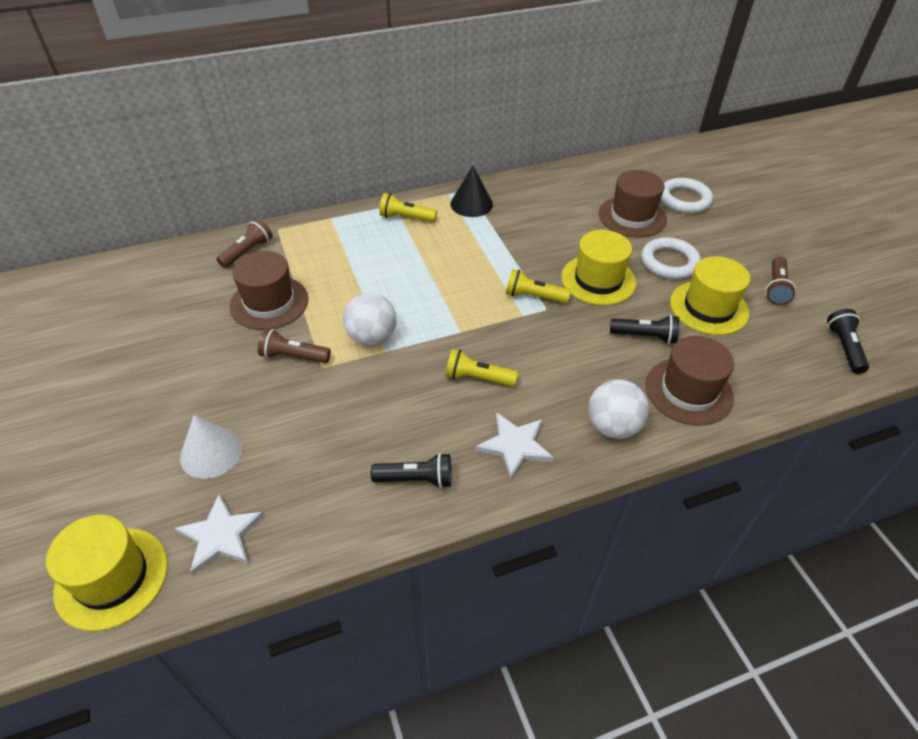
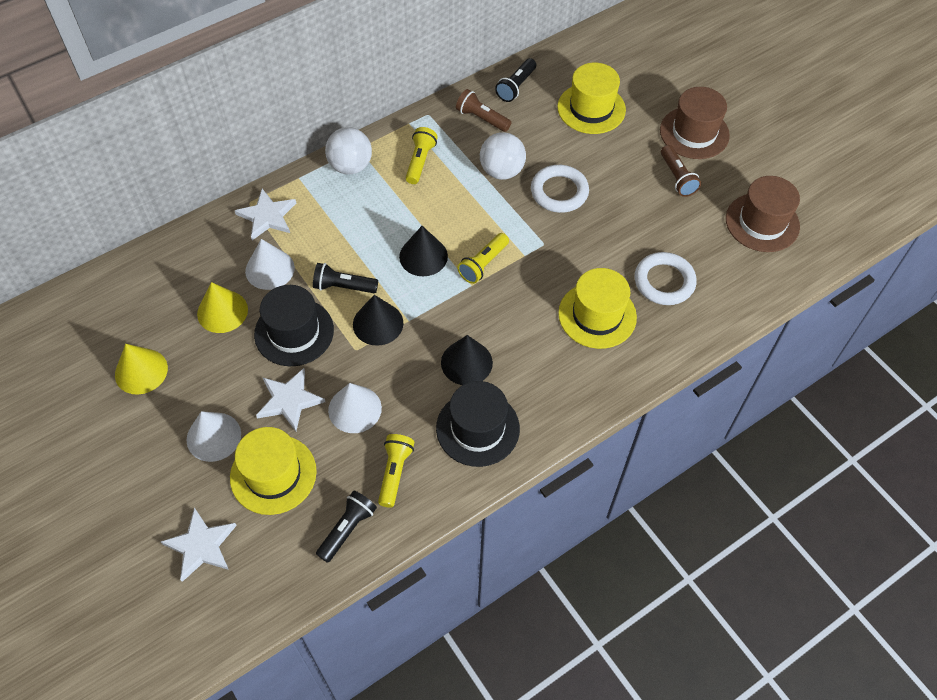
black cone: [450,166,493,217] = 1 -> [353,295,404,346] [399,226,448,276] [441,335,493,385] = 3
black hat: none = 0 -> [254,285,334,366] [436,381,520,467] = 2
brown flashlight: [217,219,273,268] [258,329,331,363] [765,256,796,305] = 3 -> [456,89,511,132] [661,145,701,197] = 2
brown hat: [229,251,309,330] [599,170,667,238] [646,336,734,426] = 3 -> [660,87,730,159] [726,176,800,252] = 2
white cone: [180,415,242,479] = 1 -> [187,411,241,462] [245,239,295,290] [328,383,382,433] = 3
white star: [175,494,264,575] [475,412,554,480] = 2 -> [161,508,237,582] [235,189,296,240] [256,368,325,431] = 3
yellow cone: none = 0 -> [115,344,168,395] [197,282,248,333] = 2

